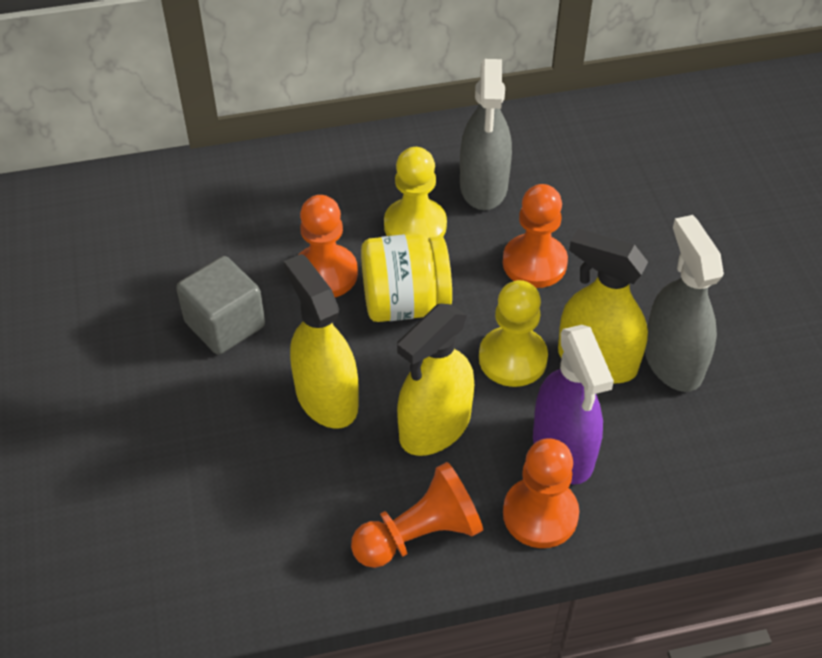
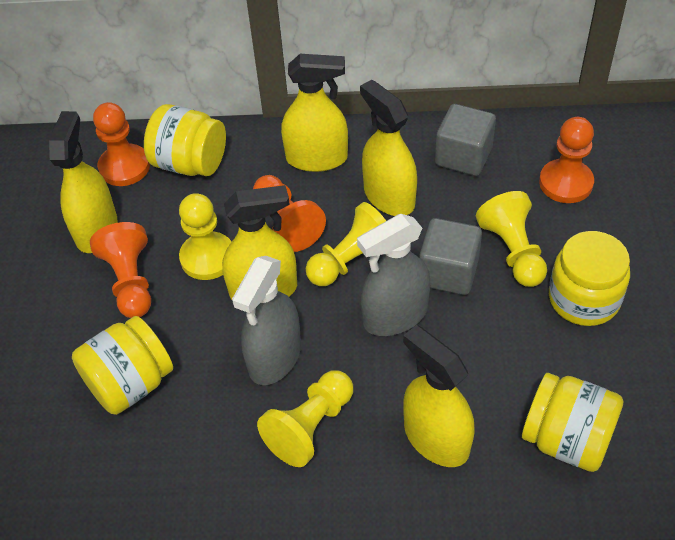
grey cube: [176,256,265,354] = 1 -> [419,218,482,295] [435,104,496,176] = 2
purple spray bottle: [533,325,614,485] = 1 -> none = 0
yellow jar: [361,234,452,322] = 1 -> [72,316,173,415] [144,104,226,176] [522,373,624,472] [549,231,630,326] = 4
yellow pawn: [384,147,447,239] [479,280,548,387] = 2 -> [179,193,232,280] [257,371,353,467] [306,202,386,286] [476,191,547,287] = 4
yellow spray bottle: [284,254,359,429] [397,303,475,456] [558,229,648,384] = 3 -> [49,111,117,253] [222,185,297,300] [281,54,348,172] [360,80,417,216] [403,325,474,467] = 5

